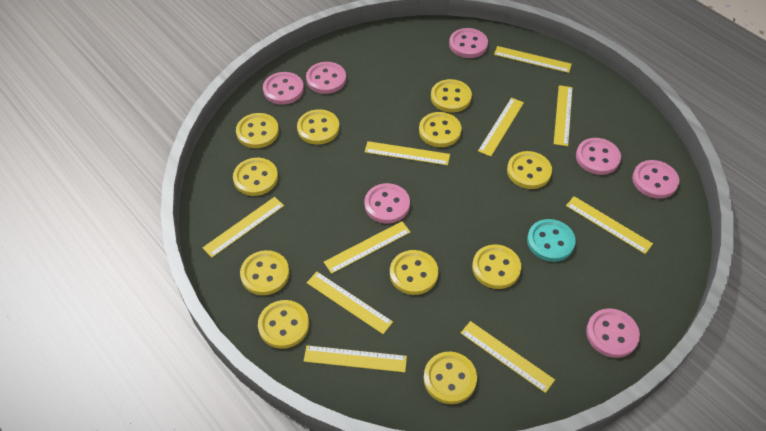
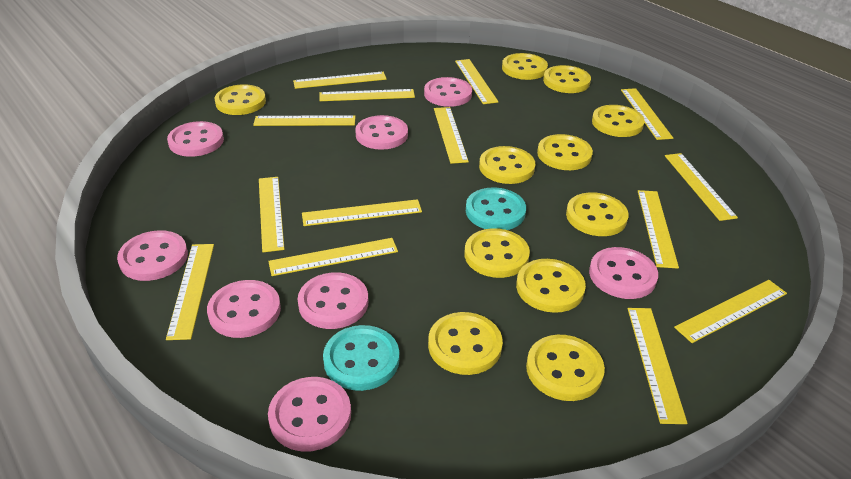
pink button: [263,72,304,105] [306,62,346,94] [365,183,410,223] [449,28,488,58] [576,138,621,175] [586,308,640,358] [632,160,679,199] = 7 -> [117,230,188,281] [167,121,224,157] [207,280,281,338] [268,377,351,451] [298,272,368,329] [355,115,408,150] [424,77,472,107] [589,247,658,299] = 8
turquoise button: [527,219,576,262] = 1 -> [323,325,399,391] [466,187,526,230] = 2
yellow ruler: [202,197,284,257] [304,345,407,372] [307,272,393,334] [324,221,411,274] [365,141,450,165] [461,321,555,393] [478,98,524,157] [494,46,572,73] [554,85,573,146] [566,196,653,254] = 10 -> [166,244,214,340] [253,115,356,126] [259,177,284,252] [268,238,398,276] [293,72,387,89] [302,199,422,226] [319,89,415,101] [434,107,469,164] [455,59,499,104] [621,88,673,140] [628,308,688,424] [638,190,679,269] [665,153,738,221] [674,280,787,343] = 14

